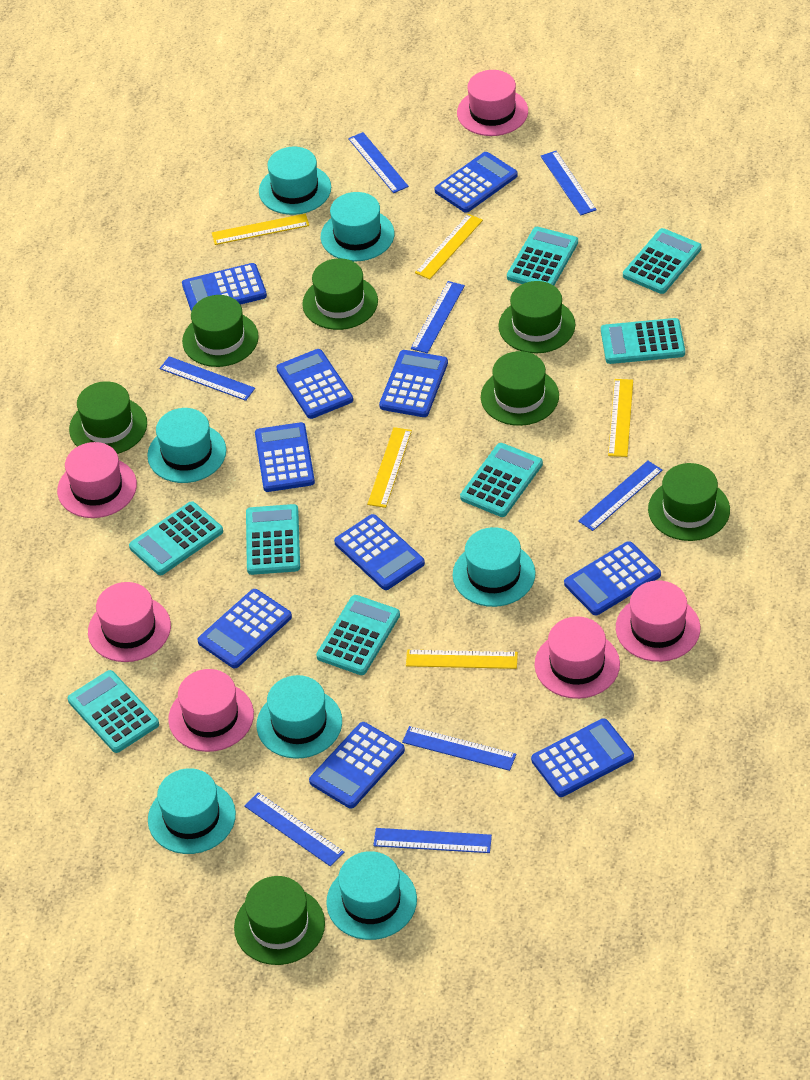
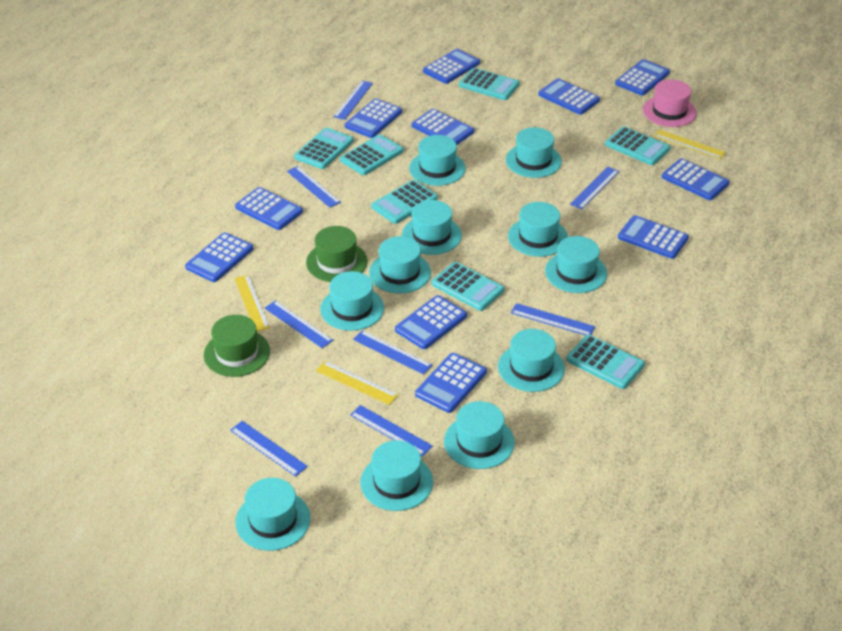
blue calculator: [182,263,267,311] [197,589,292,668] [255,422,315,492] [277,349,353,419] [309,722,405,809] [334,514,425,590] [379,350,448,417] [435,152,518,213] [531,718,634,797] [564,541,661,615] = 10 -> [185,232,253,282] [235,187,303,230] [345,99,402,138] [395,295,467,349] [412,109,474,145] [415,353,487,413] [423,49,480,84] [538,78,600,115] [615,59,670,96] [618,215,689,259] [662,158,730,200] = 11
green hat: [69,381,147,454] [182,295,259,367] [234,876,325,965] [302,258,378,330] [481,351,559,426] [498,281,575,353] [648,463,730,541] = 7 -> [204,315,270,377] [306,226,367,282] = 2
pink hat: [57,442,137,518] [88,582,171,662] [168,669,254,752] [457,70,528,136] [535,617,620,699] [616,580,700,662] = 6 -> [643,79,697,127] = 1
turquoise calculator: [68,670,159,753] [129,501,223,575] [246,504,300,575] [316,595,400,675] [460,443,543,517] [507,227,578,285] [601,318,685,364] [623,228,701,294] = 8 -> [294,128,354,169] [340,134,404,175] [371,180,438,224] [432,262,504,311] [459,68,520,100] [566,335,645,389] [605,126,670,165] = 7
turquoise hat: [147,408,226,483] [148,768,236,854] [257,675,342,759] [259,147,331,215] [321,192,394,262] [326,851,417,940] [453,527,535,607] = 7 -> [235,478,311,551] [320,271,384,331] [360,440,433,511] [369,236,431,293] [402,200,462,255] [409,135,466,186] [444,401,515,469] [498,329,565,392] [506,127,562,178] [508,202,568,257] [545,236,607,293] = 11
yellow ruler: [212,214,309,245] [367,427,412,508] [406,650,518,669] [415,214,483,279] [608,379,633,457] = 5 -> [234,275,270,331] [316,361,398,405] [654,130,726,159] = 3

